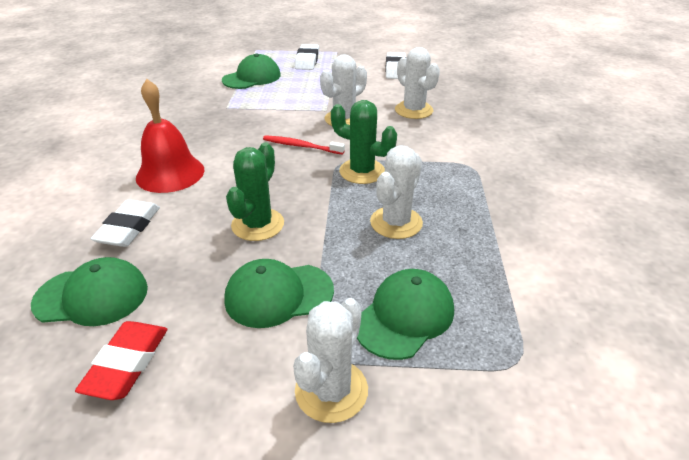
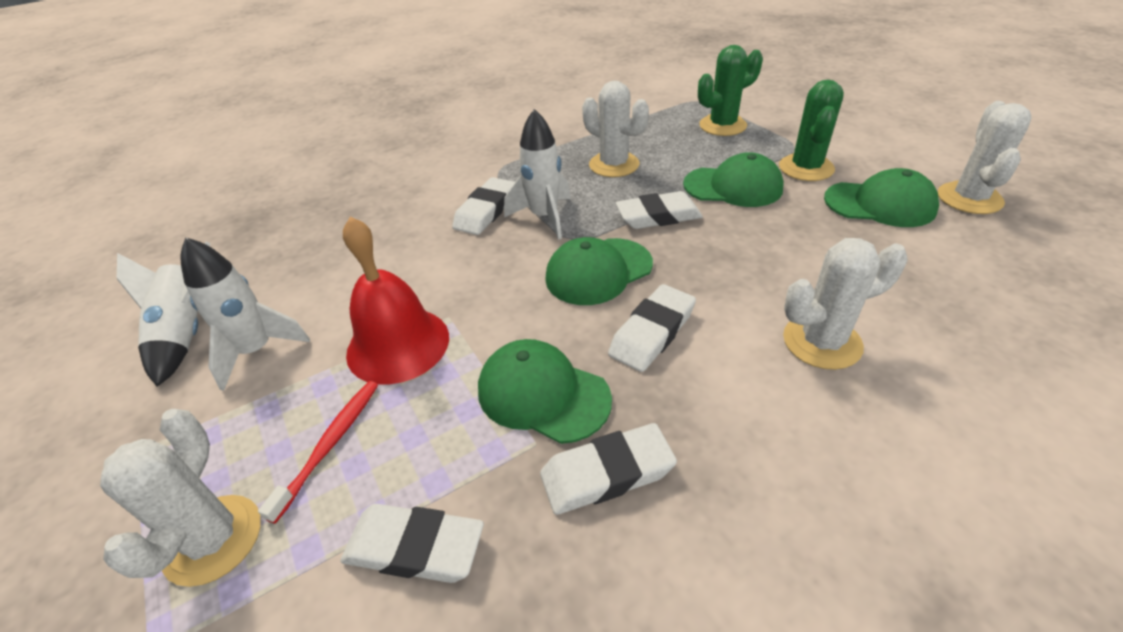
red eraser: [75,321,167,400] = 1 -> none = 0
white eraser: [91,200,160,247] [295,44,319,70] [385,52,407,79] = 3 -> [340,504,484,583] [452,177,515,235] [540,423,677,515] [608,284,696,372] [616,191,703,229] = 5
white rocket: none = 0 -> [117,242,210,387] [180,237,310,391] [504,109,571,240] = 3

